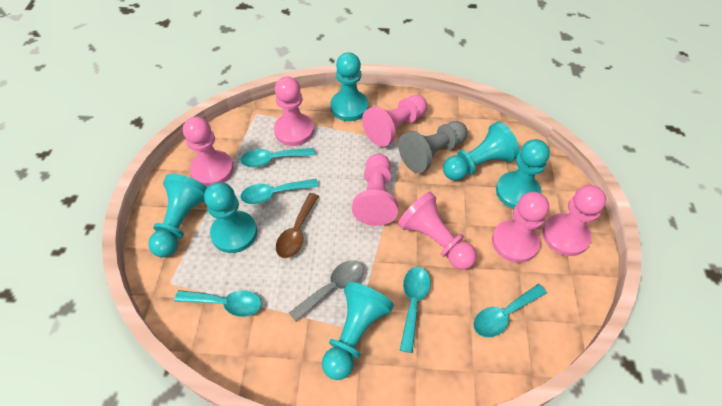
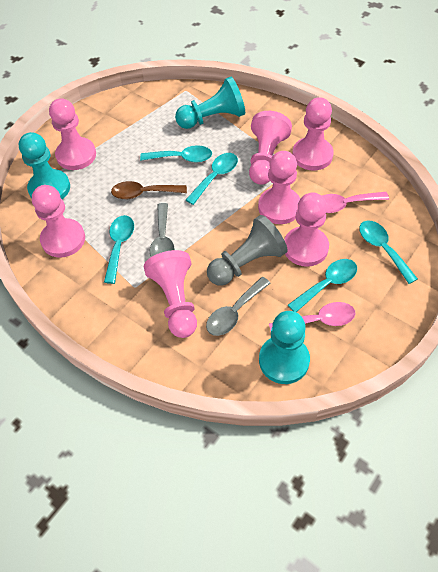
grey spoon: [289,260,364,322] = 1 -> [150,203,175,257] [206,277,270,336] = 2
pink spoon: none = 0 -> [269,302,355,331] [322,192,389,213] = 2
turquoise pawn: [148,174,207,257] [204,182,257,253] [322,282,394,380] [330,52,369,121] [443,121,520,181] [496,139,550,209] = 6 -> [19,132,70,199] [175,77,245,129] [259,311,310,384] = 3

